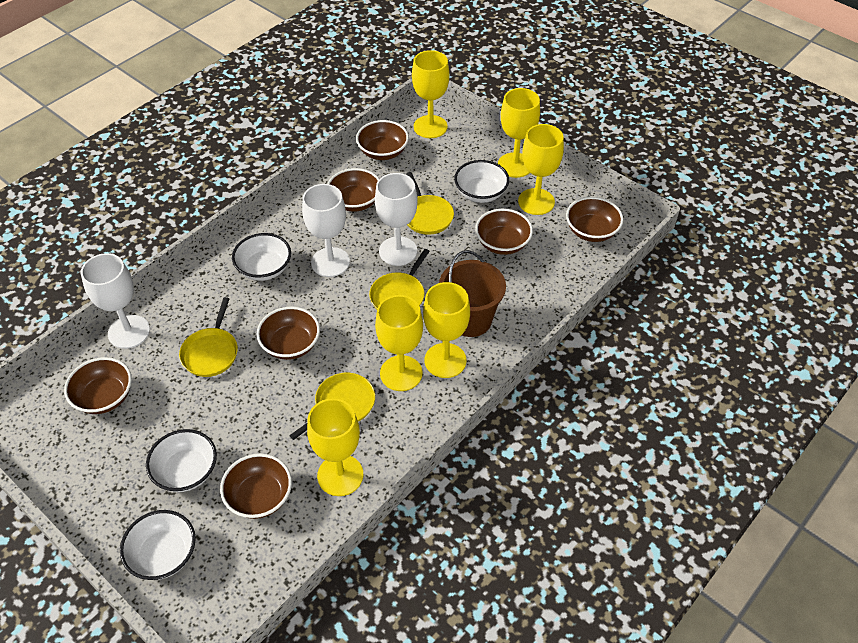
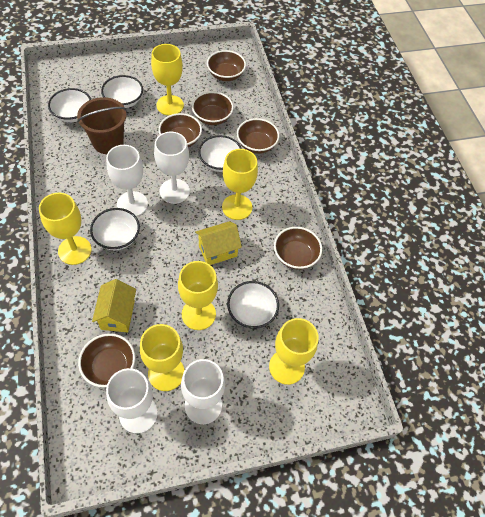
brown bowl: [64,357,132,414] [220,454,292,519] [257,307,320,360] [327,168,379,212] [356,120,409,160] [475,209,533,255] [566,197,623,242] = 7 -> [78,333,135,388] [158,113,202,147] [192,91,234,125] [207,50,246,81] [237,118,280,154] [274,227,322,270] = 6
white bowl: [120,510,196,580] [146,429,217,492] [232,233,291,281] [454,160,509,203] = 4 -> [48,88,91,122] [90,208,140,250] [101,75,143,108] [198,135,242,172] [227,281,279,329] = 5
white goblet: [81,253,150,349] [302,184,350,277] [375,173,418,266] = 3 -> [106,145,148,216] [106,368,158,434] [154,132,190,204] [181,359,225,424] = 4
yellow house: none = 0 -> [92,279,136,333] [195,221,242,265] = 2
yellow pan: [179,297,238,377] [289,373,375,440] [369,249,430,309] [406,172,454,235] = 4 -> none = 0

